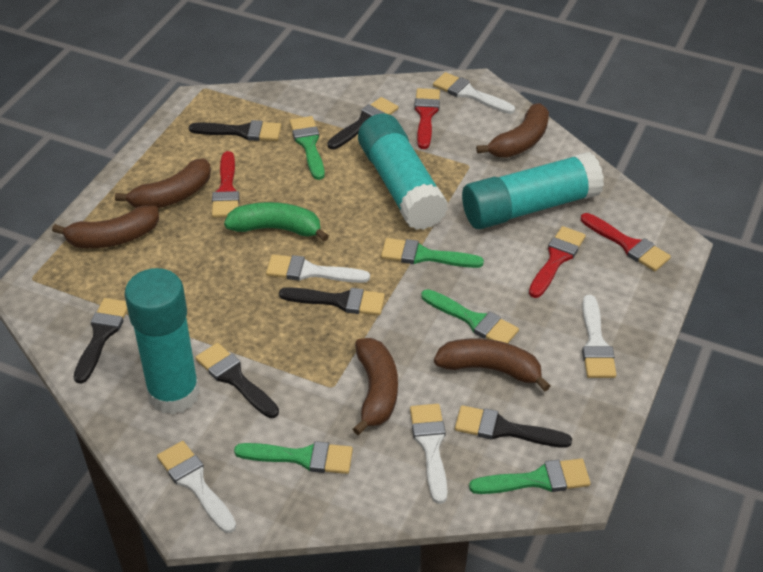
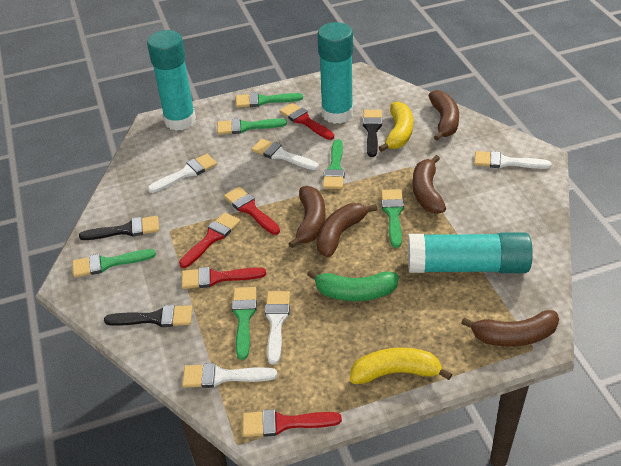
black brush: [74,298,128,384] [189,120,281,141] [195,343,279,418] [279,287,385,315] [327,97,398,149] [455,405,572,448] = 6 -> [79,216,159,240] [104,305,193,327] [363,110,382,157] = 3
green brush: [234,441,353,474] [289,116,325,180] [381,238,484,268] [421,289,519,343] [469,459,591,494] = 5 -> [72,249,156,277] [217,118,287,135] [232,287,257,360] [236,92,303,108] [323,139,345,189] [381,189,404,248] = 6
red brush: [212,151,240,218] [414,88,440,149] [529,226,586,298] [581,213,671,271] = 4 -> [179,212,240,268] [182,267,266,289] [224,187,280,235] [243,409,342,437] [279,103,334,140] = 5
yellow banana: none = 0 -> [350,348,452,384] [378,101,413,152] = 2

